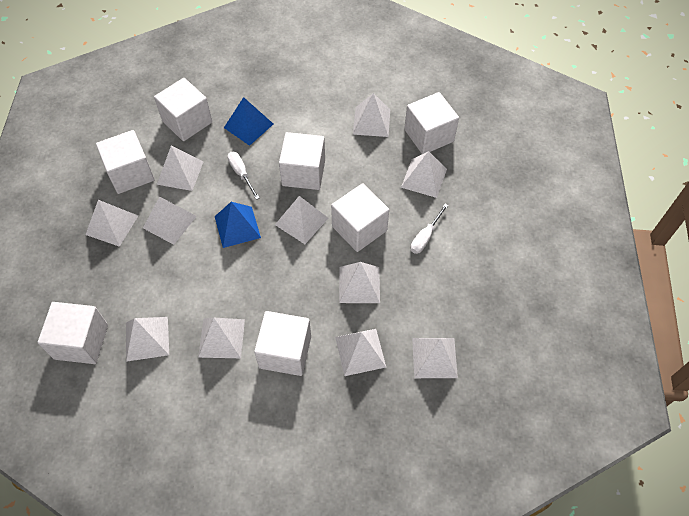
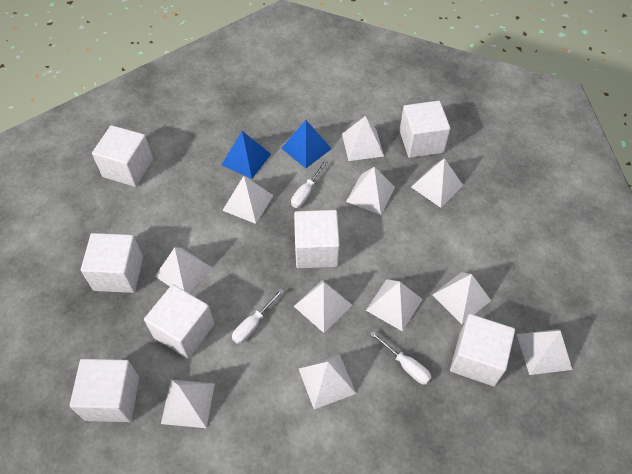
white screwdriver: [227,152,260,200] [410,204,449,254] = 2 -> [232,288,283,344] [291,161,327,208] [370,331,432,385] = 3

